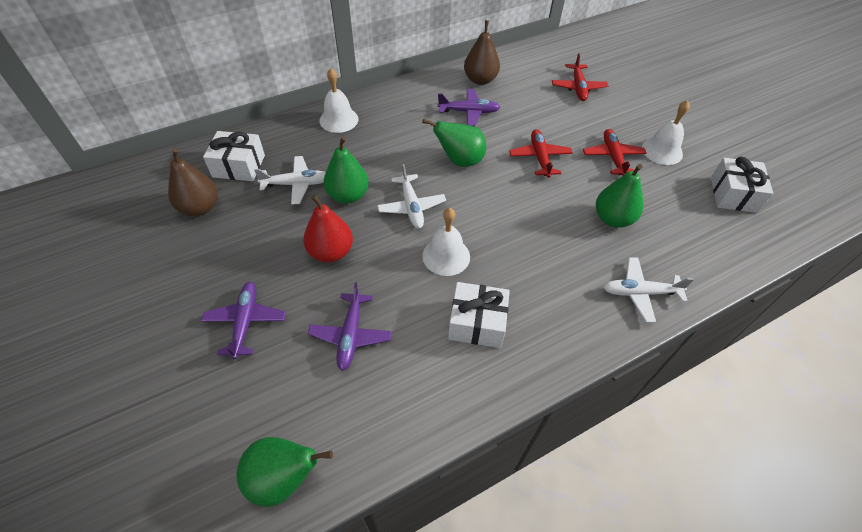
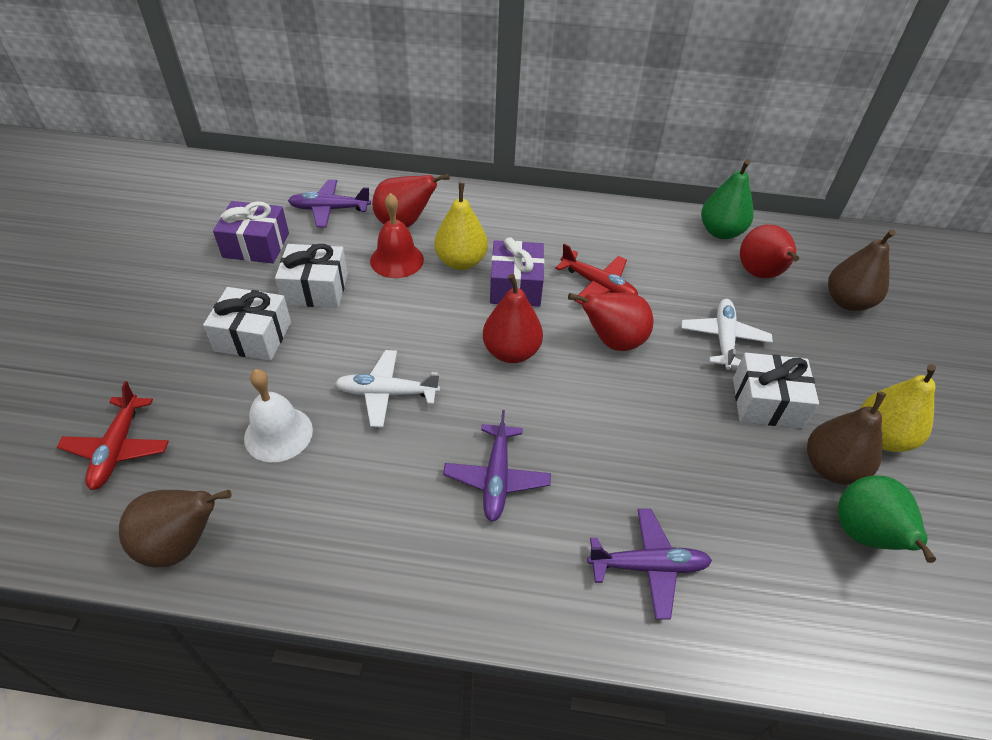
brown pear: [168,148,218,216] [464,20,500,85] = 2 -> [119,490,231,567] [807,391,886,485] [828,230,896,311] = 3
green pear: [237,437,333,507] [324,136,369,204] [422,118,486,167] [596,164,643,228] = 4 -> [701,159,754,239] [838,476,936,563] = 2
purple gift: none = 0 -> [213,201,289,263] [490,237,544,307] = 2
red bell: none = 0 -> [370,193,424,278] = 1
red pear: [303,195,353,263] = 1 -> [372,174,450,228] [483,274,543,363] [568,293,653,351] [740,225,799,278] = 4
red plane: [509,129,573,178] [552,53,608,101] [583,129,647,176] = 3 -> [57,381,169,490] [555,244,638,304] = 2
white bell: [319,68,358,133] [422,208,470,276] [642,100,690,165] = 3 -> [244,369,313,462] = 1
white plane: [254,156,326,205] [377,164,446,229] [604,257,694,323] = 3 -> [335,350,440,428] [681,299,773,370] = 2
yellow pear: none = 0 -> [434,183,488,270] [860,364,936,452] = 2

